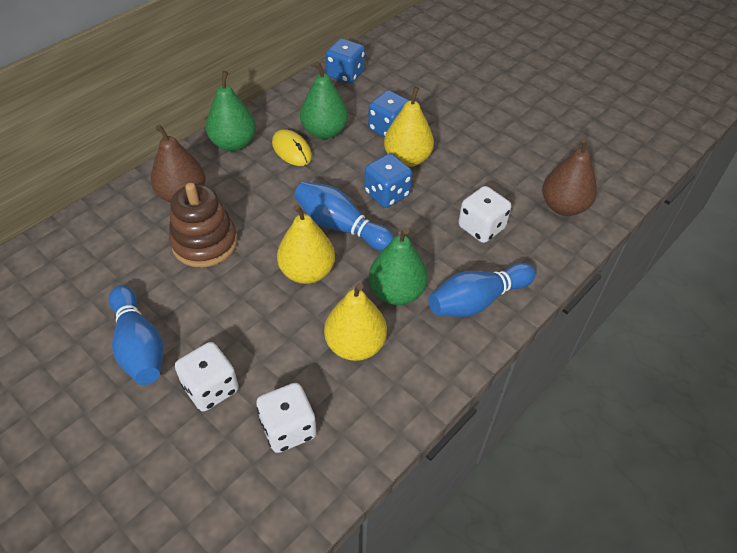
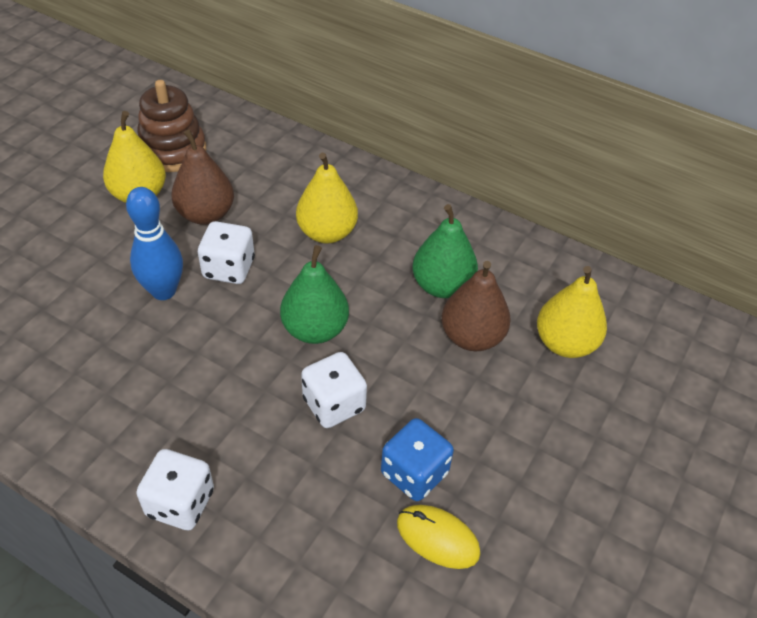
blue bowling pin: [109,285,164,385] [294,181,394,251] [428,263,536,317] = 3 -> [126,187,183,300] = 1
blue dice: [326,38,365,84] [364,153,412,208] [368,90,410,137] = 3 -> [381,418,454,501] = 1
green pear: [206,71,256,151] [300,62,348,139] [369,228,428,305] = 3 -> [280,245,349,344] [412,204,478,298] = 2

